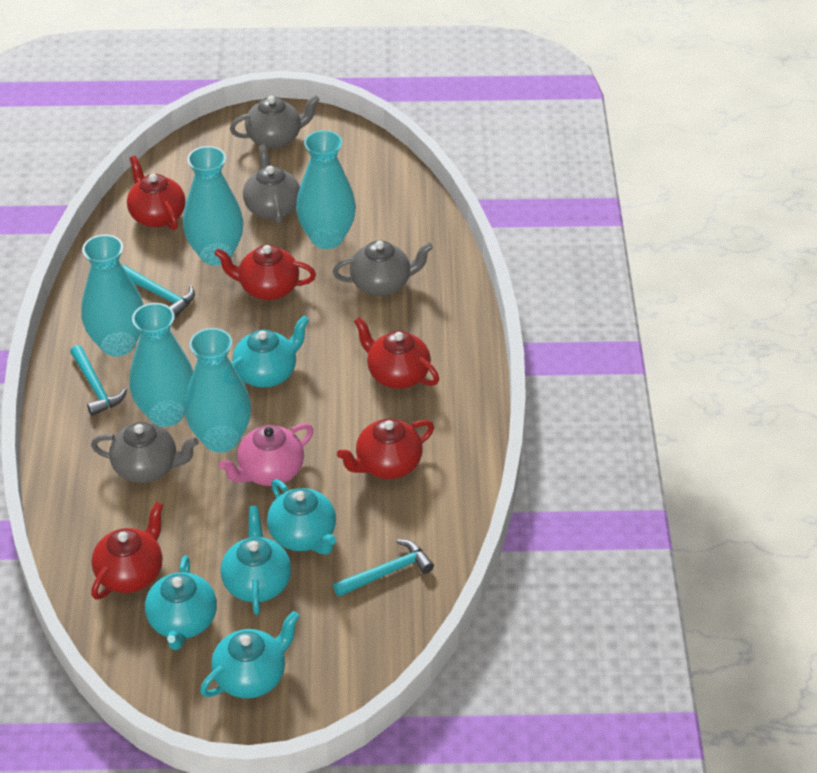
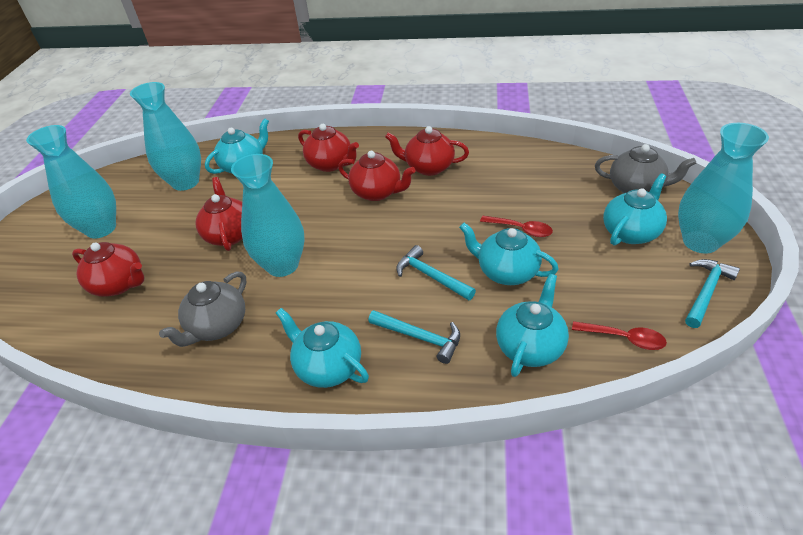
grey teapot: [91,422,199,483] [230,95,320,149] [243,144,300,225] [333,241,433,296] = 4 -> [159,271,246,347] [595,144,696,193] = 2
pink teapot: [219,423,314,486] = 1 -> none = 0
red spoon: none = 0 -> [480,216,553,237] [572,321,667,350] = 2
turquoise vase: [81,234,144,357] [129,303,193,427] [183,146,244,265] [184,328,251,453] [296,130,356,249] = 5 -> [26,125,116,238] [130,82,201,191] [231,154,305,277] [678,123,769,253] = 4

